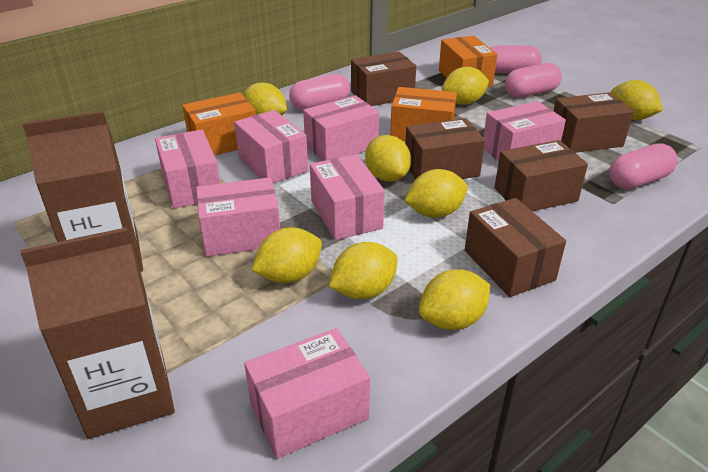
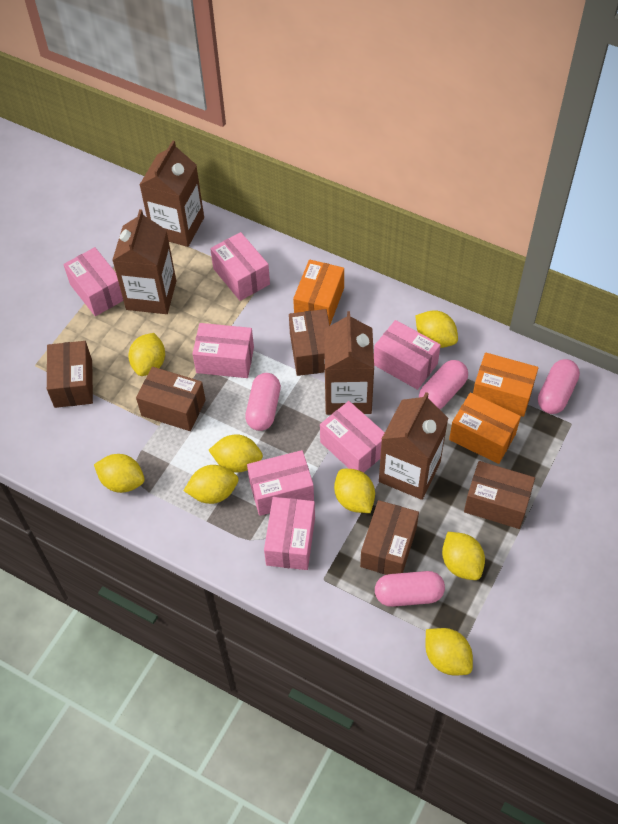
brown carton: [21,227,175,439] [22,111,143,272] = 2 -> [112,209,176,314] [140,140,204,247] [324,311,374,415] [379,392,448,500] = 4

